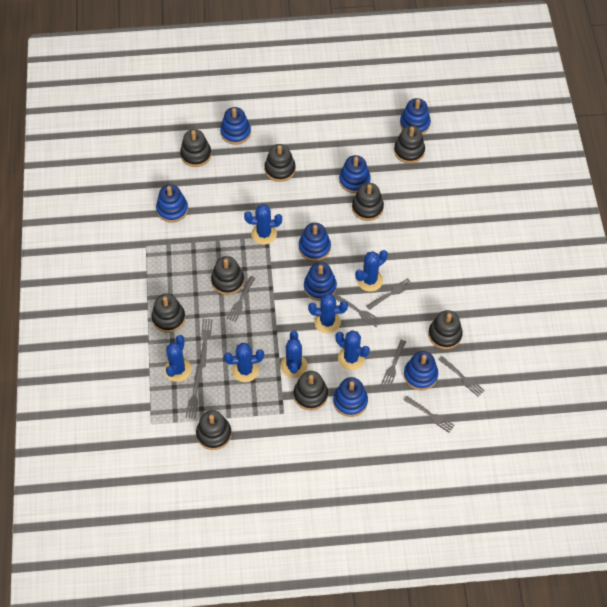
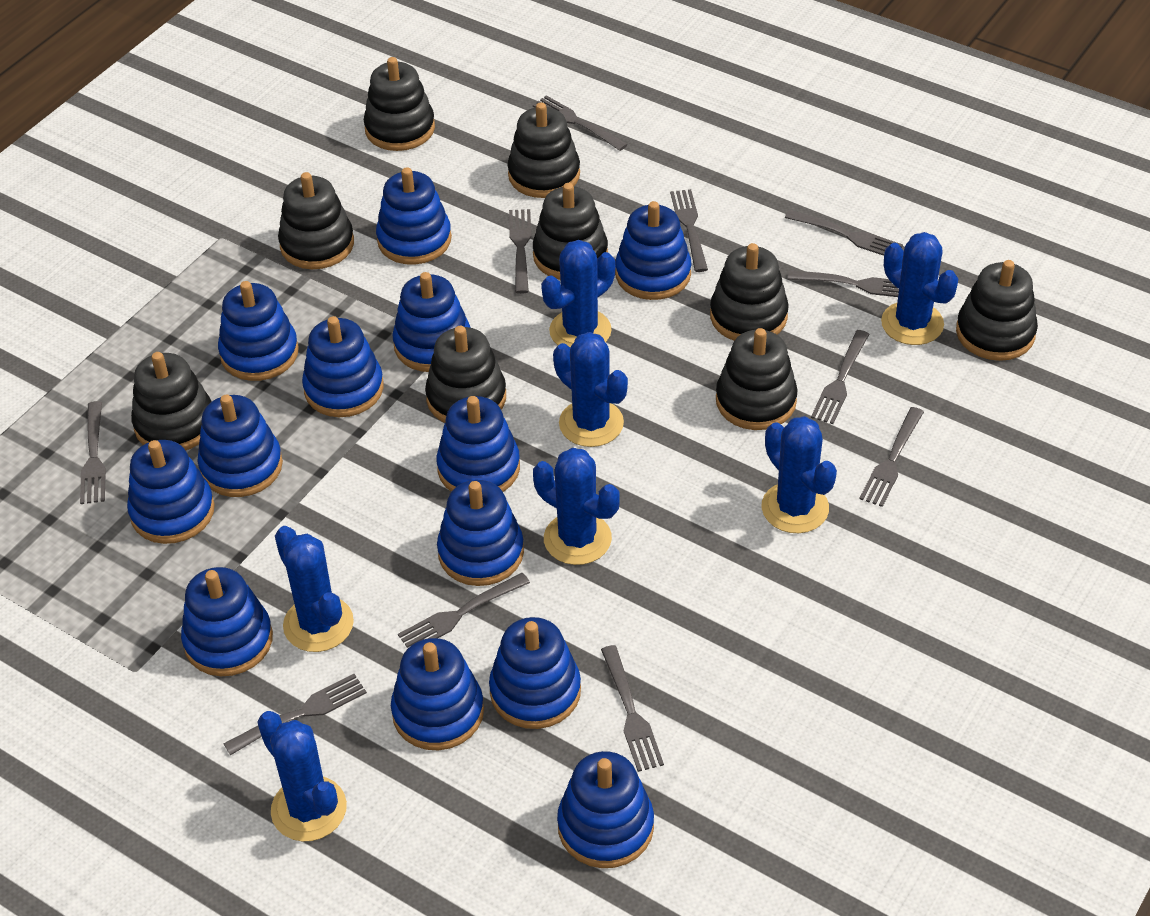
blue stacking toy: [156,184,188,223] [220,107,251,145] [299,223,331,261] [304,262,337,301] [333,377,368,417] [339,155,371,193] [400,98,431,134] [404,351,438,390] = 8 -> [127,440,215,544] [181,567,273,676] [197,394,283,497] [218,281,299,381] [302,316,384,417] [376,167,452,265] [391,638,484,750] [392,272,471,372] [436,396,520,492] [437,480,524,586] [489,617,581,729] [557,751,654,868] [615,201,692,300] = 13
grey fork: [185,367,202,419] [200,319,213,367] [227,276,255,322] [334,294,382,327] [367,278,413,310] [381,340,406,389] [404,396,455,433] [438,356,485,397] = 8 -> [80,401,106,504] [223,674,367,755] [398,573,530,648] [509,209,531,294] [533,95,628,151] [601,645,664,772] [670,189,708,272] [785,210,903,256] [788,270,899,297] [811,330,869,424] [859,407,924,507] = 11

